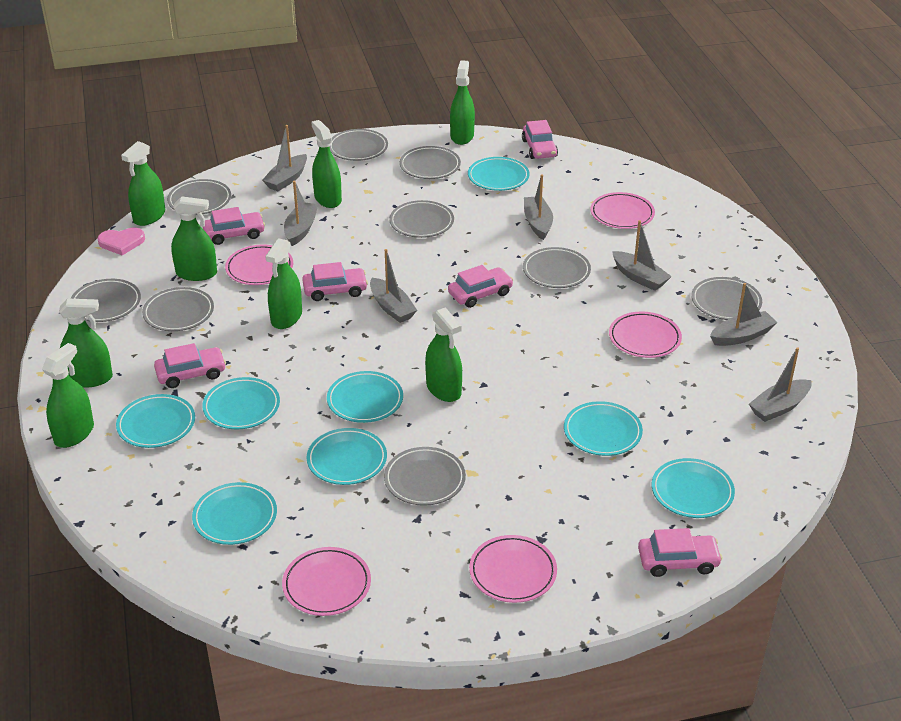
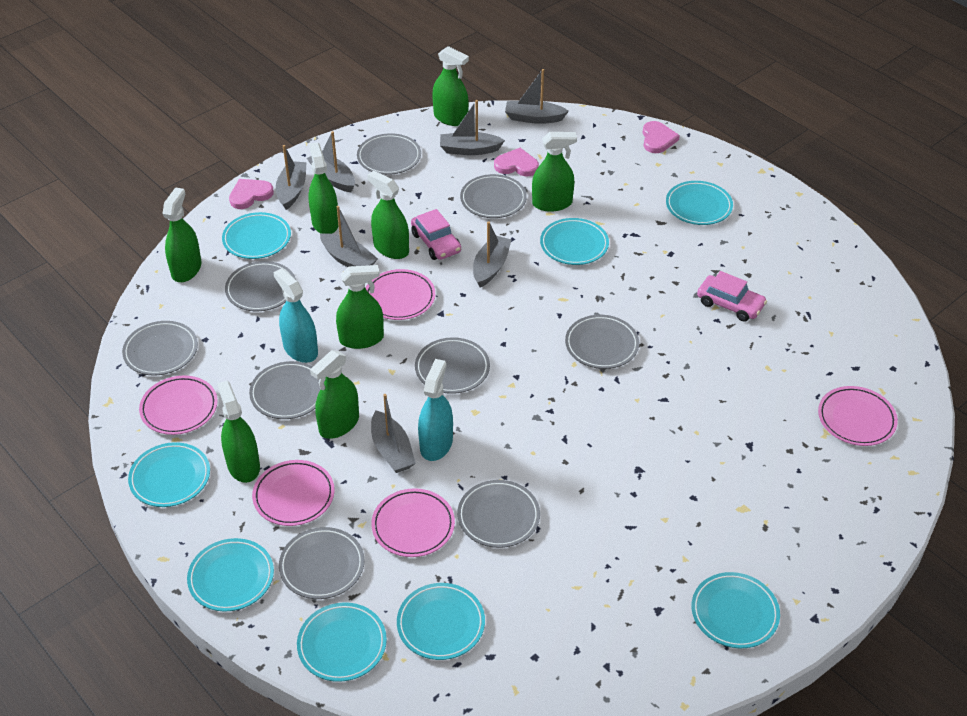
pink car: [154,343,226,388] [203,207,265,245] [302,262,368,301] [448,265,513,308] [522,120,558,159] [638,528,723,577] = 6 -> [411,209,461,260] [697,271,767,322] = 2
pink heart: [97,228,145,255] = 1 -> [229,179,274,209] [494,148,539,176] [643,121,680,153] = 3
turquoise spray bottle: none = 0 -> [273,268,318,363] [418,359,453,461] = 2

